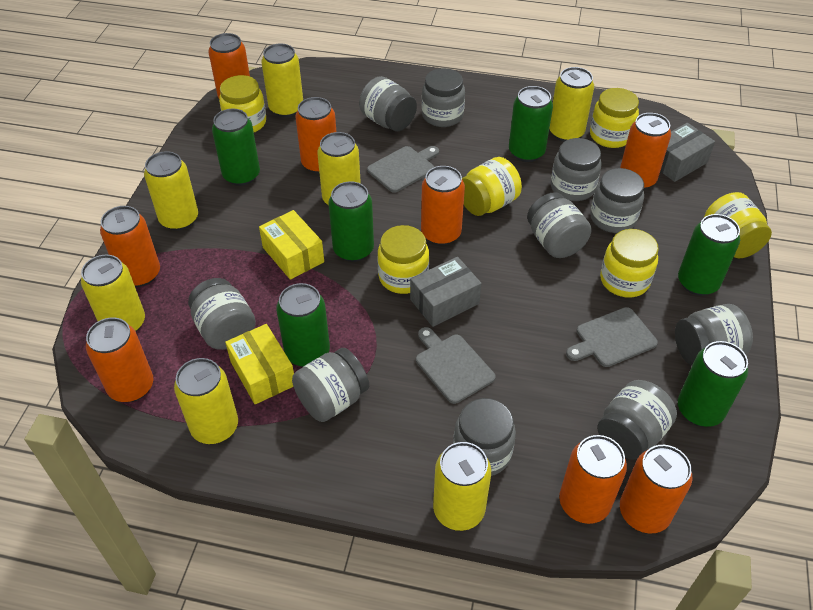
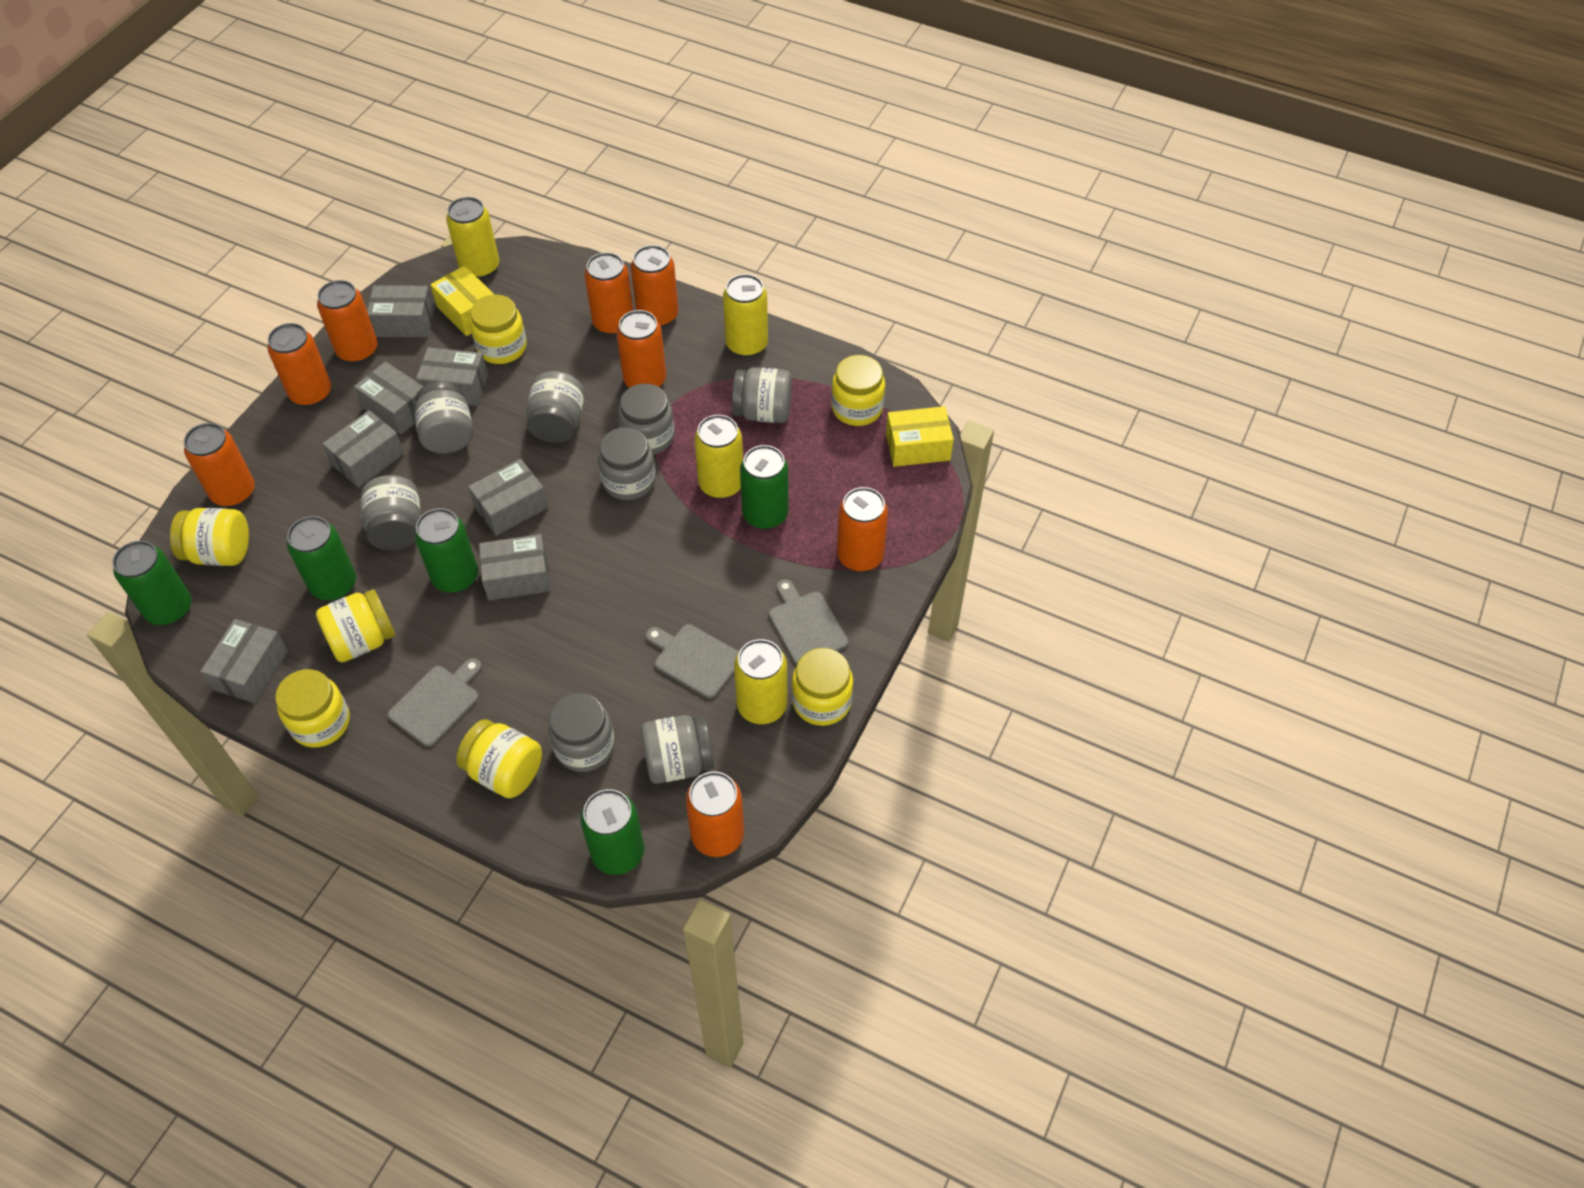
green can: [212,109,260,186] [276,283,330,367] [328,181,374,262] [509,86,553,162] [678,214,740,296] [678,341,748,427] = 6 -> [113,541,191,625] [287,516,356,601] [415,508,478,593] [580,789,644,875] [740,445,788,529] = 5
grey box: [410,257,482,327] [660,123,715,182] = 2 -> [200,619,288,703] [322,410,404,488] [354,361,424,435] [367,285,434,337] [416,347,488,406] [468,459,548,536] [479,534,550,600] = 7
grey jar: [188,278,256,350] [292,348,369,422] [359,76,417,131] [422,68,465,127] [453,398,516,476] [527,192,592,258] [551,138,602,201] [590,168,644,233] [597,380,677,460] [675,304,753,365] = 10 -> [361,475,420,550] [414,381,473,454] [526,371,584,443] [548,693,615,772] [598,427,656,500] [618,383,674,455] [641,715,714,784] [732,367,792,423] = 8
yellow can: [81,255,145,332] [144,151,198,231] [174,358,238,444] [261,43,303,117] [317,132,361,205] [433,442,491,531] [549,67,594,142] = 7 -> [446,197,499,279] [694,415,743,499] [723,274,768,357] [734,639,787,724] = 4
yellow jar: [219,75,266,132] [378,225,429,294] [462,157,522,216] [590,88,639,148] [600,229,659,298] [704,192,772,258] = 6 -> [170,508,249,566] [275,669,350,748] [316,589,395,662] [456,719,542,798] [470,295,527,364] [792,648,853,726] [831,355,885,426] = 7

